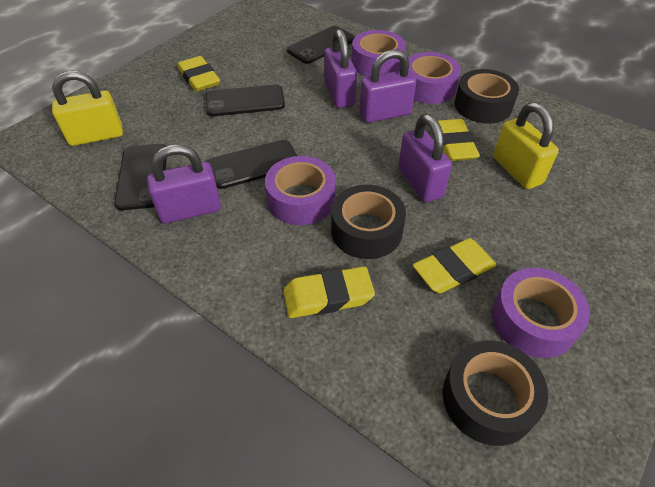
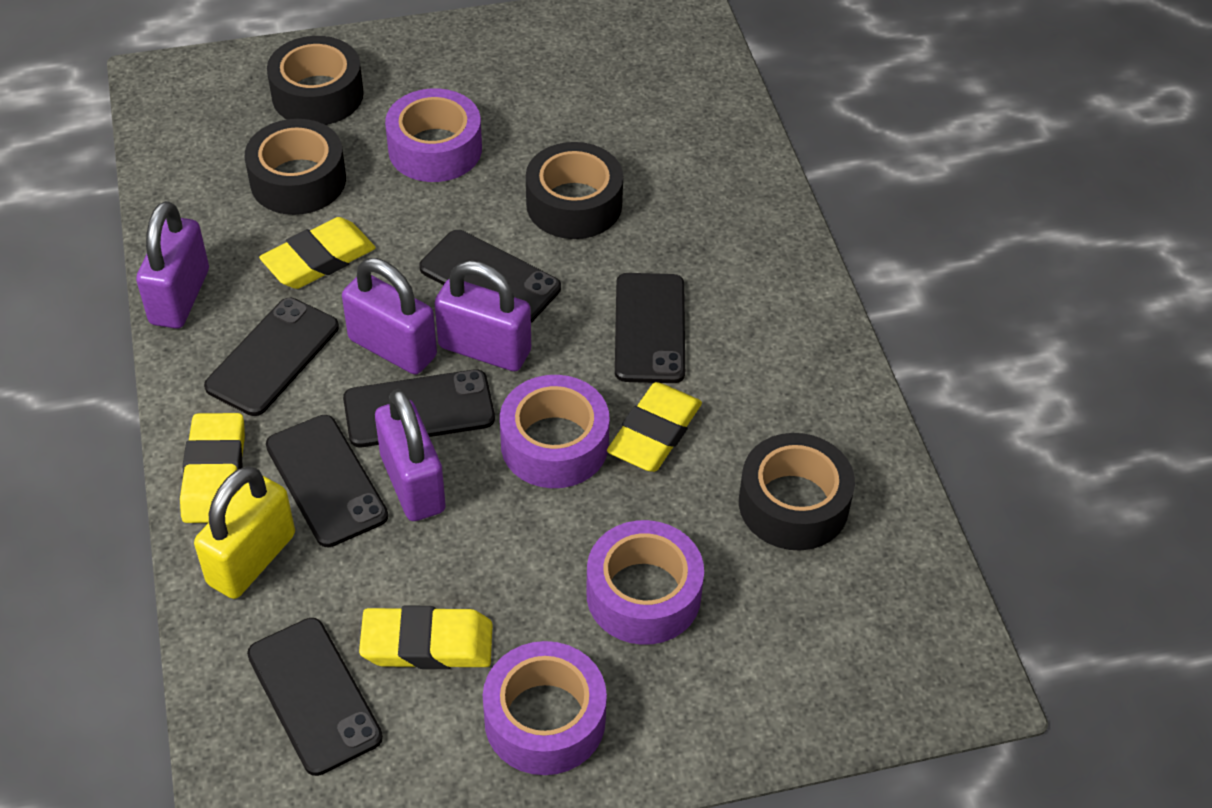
black phone: [114,144,167,210] [206,84,285,116] [207,140,297,189] [287,26,355,64] = 4 -> [204,298,339,416] [247,618,383,776] [266,415,388,547] [343,369,495,447] [419,230,561,323] [615,273,685,383] = 6
black tape: [331,185,406,259] [443,341,548,446] [455,69,519,124] = 3 -> [245,119,346,215] [267,36,364,125] [526,142,623,239] [739,433,855,550] = 4
yellow padlock: [52,71,123,146] [493,102,559,189] = 2 -> [194,466,295,599] = 1

